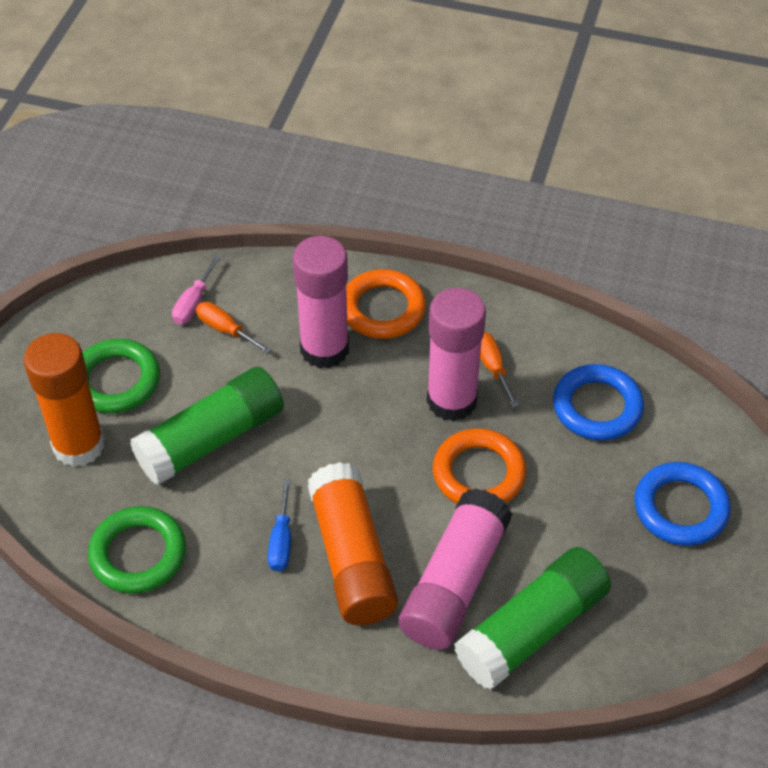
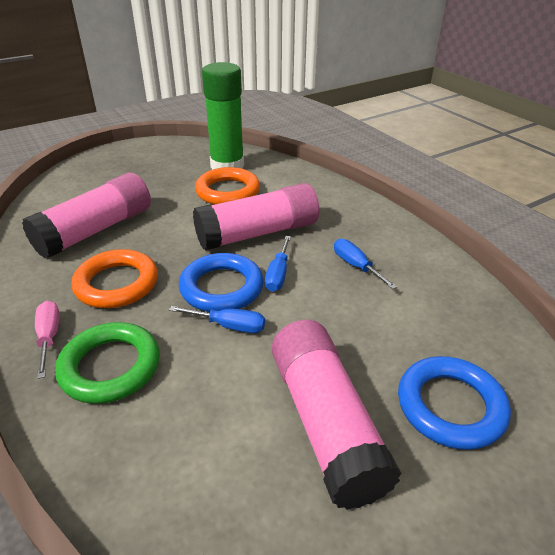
blue screwdriver: [268,480,291,572] = 1 -> [169,306,265,333] [265,236,291,292] [334,239,397,289] = 3
green glue stick: [130,367,284,485] [454,547,611,690] = 2 -> [202,62,244,170] = 1
green ring: [82,339,160,413] [88,506,186,594] = 2 -> [55,322,160,404] = 1
orange glue stick: [24,333,105,467] [308,462,398,625] = 2 -> none = 0
orange screwdriver: [196,302,271,354] [480,332,519,408] = 2 -> none = 0

